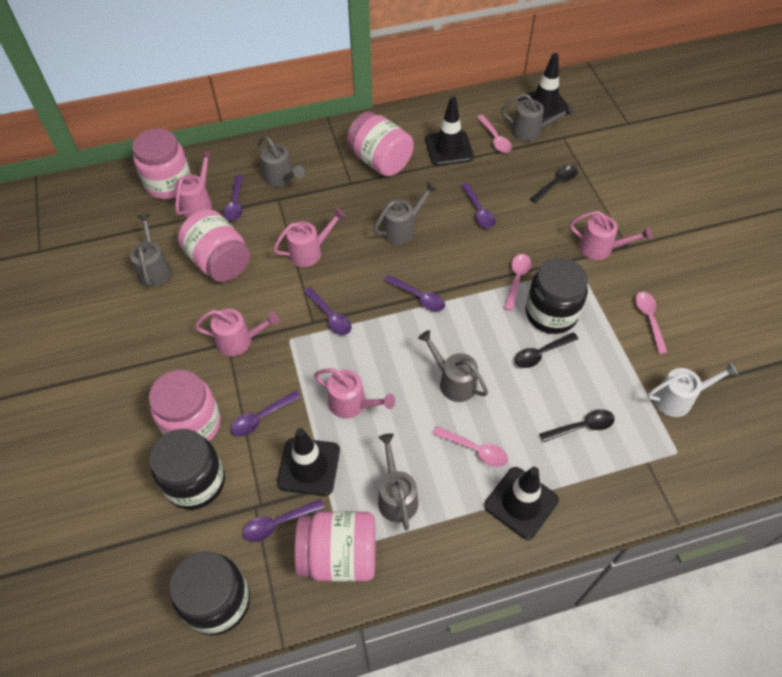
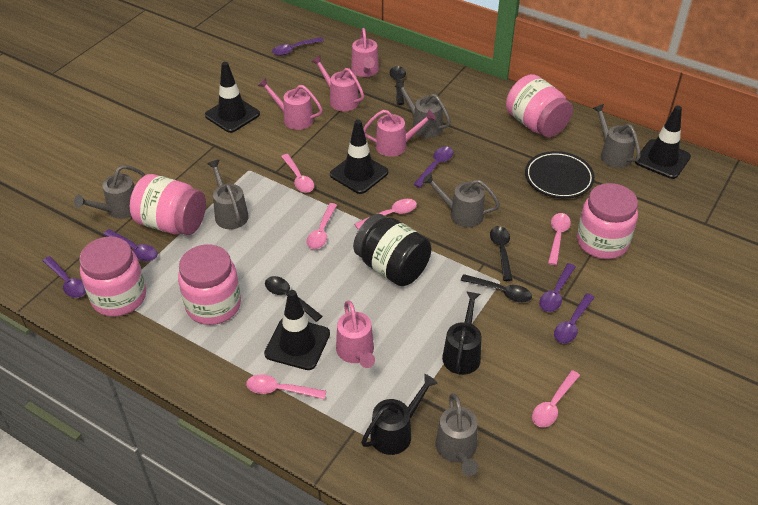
black jar: [150,429,225,510] [170,551,250,635] [526,258,588,334] = 3 -> [353,214,432,286] = 1
black plate: none = 0 -> [525,151,595,198] = 1
black spoon: [515,332,578,368] [530,165,578,203] [539,409,615,442] = 3 -> [265,276,323,322] [390,66,406,105] [461,274,532,302] [490,226,513,281] = 4
black watering can: none = 0 -> [361,374,438,455] [442,291,482,375] = 2
pink spoon: [433,426,508,467] [477,115,512,153] [504,254,531,311] [635,292,668,354] = 4 -> [246,374,326,399] [281,154,314,193] [307,203,337,249] [354,199,417,229] [532,370,580,427] [548,213,571,265] = 6
white watering can: [647,362,738,417] = 1 -> none = 0

